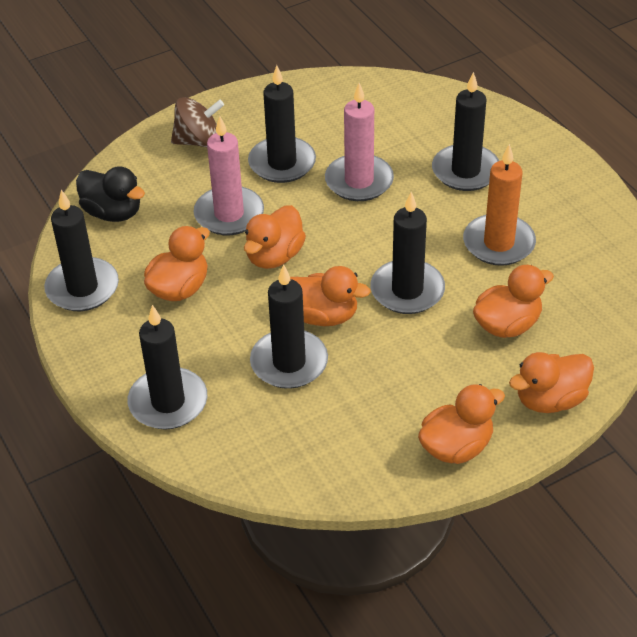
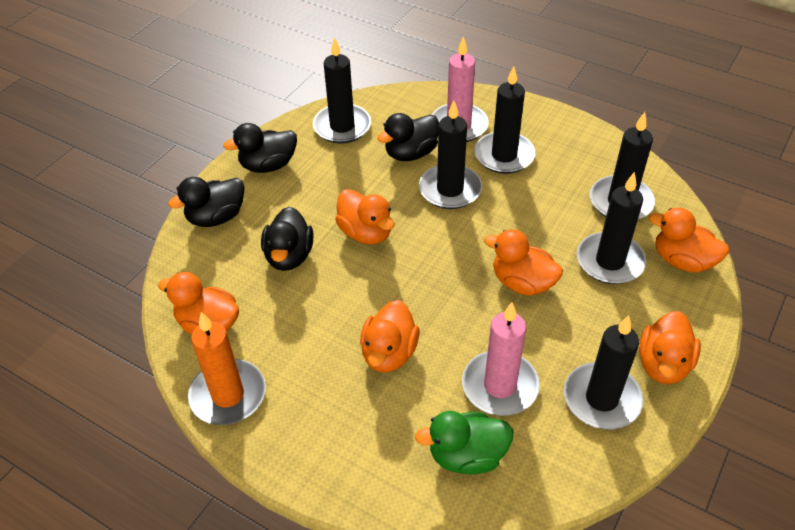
black duck: [76,166,145,222] = 1 -> [168,177,245,227] [223,123,297,173] [261,207,314,271] [377,113,439,161] = 4
brown spinning top: [171,97,224,147] = 1 -> none = 0
green duck: none = 0 -> [415,411,514,474] = 1

